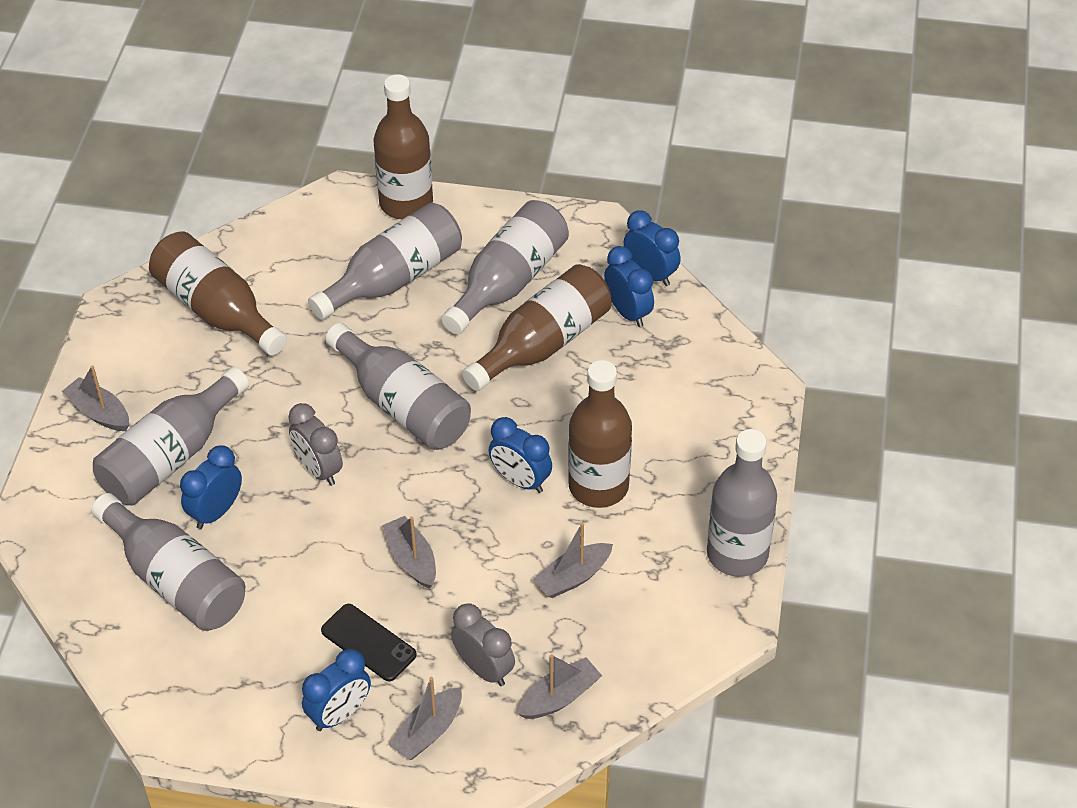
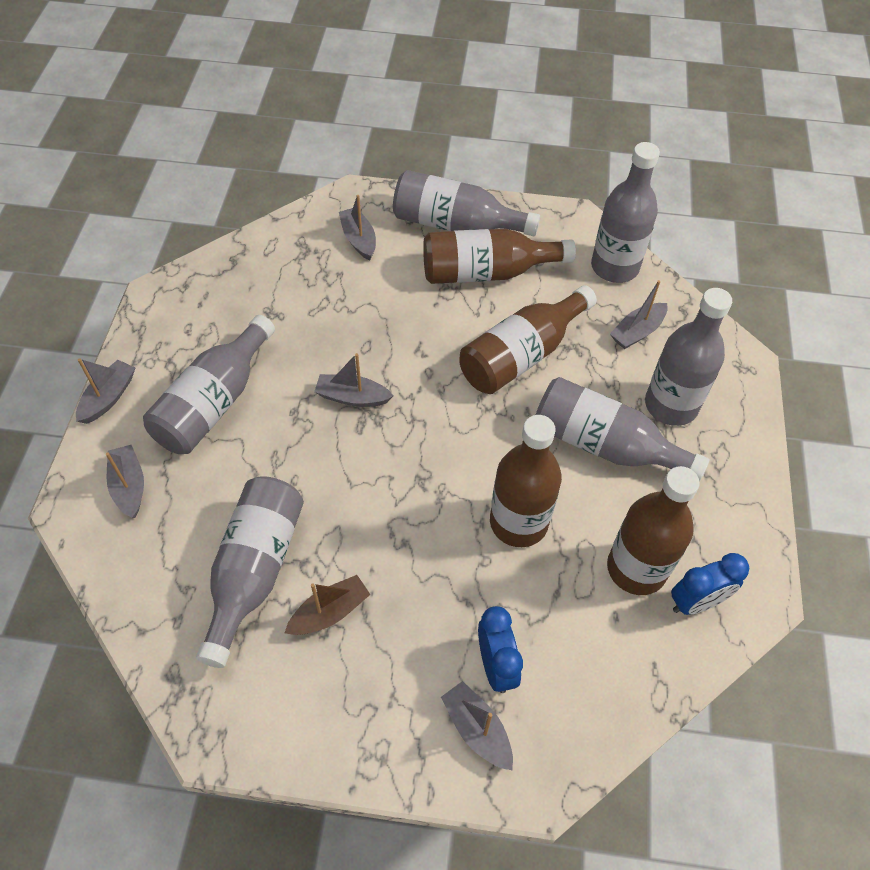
black phone: [321,604,417,681] = 1 -> none = 0
blue clock: [180,445,242,529] [302,649,371,731] [489,417,552,493] [604,246,654,327] [624,210,681,286] = 5 -> [478,606,523,693] [671,553,749,615] = 2
brown boat: none = 0 -> [285,575,371,635] = 1
grey boat: [62,365,129,431] [382,516,436,589] [389,677,462,760] [518,654,602,719] [533,522,613,598] = 5 -> [76,358,135,424] [106,445,144,518] [314,353,393,407] [339,195,376,261] [441,681,513,770] [610,280,668,349] = 6
grey clock: [288,403,343,486] [451,603,515,686] = 2 -> none = 0

